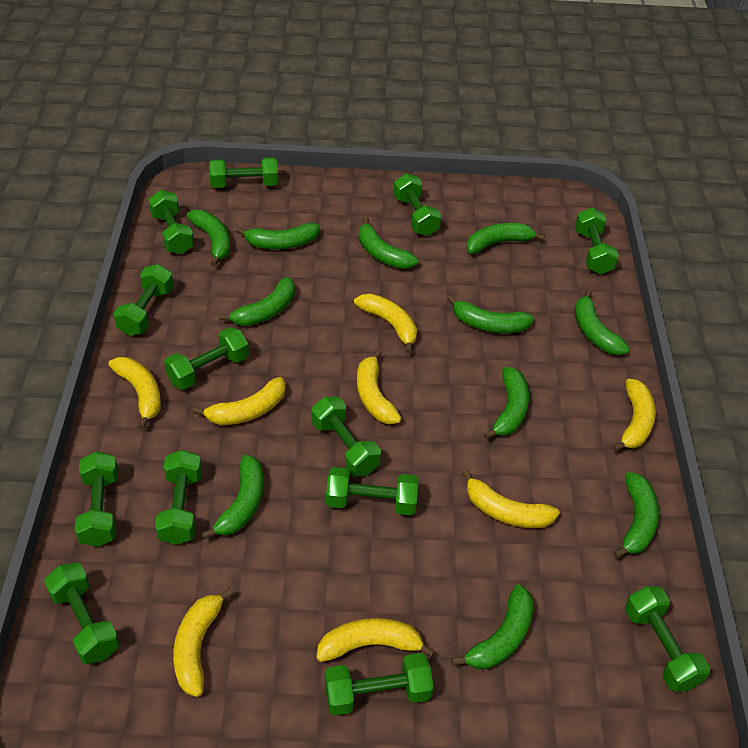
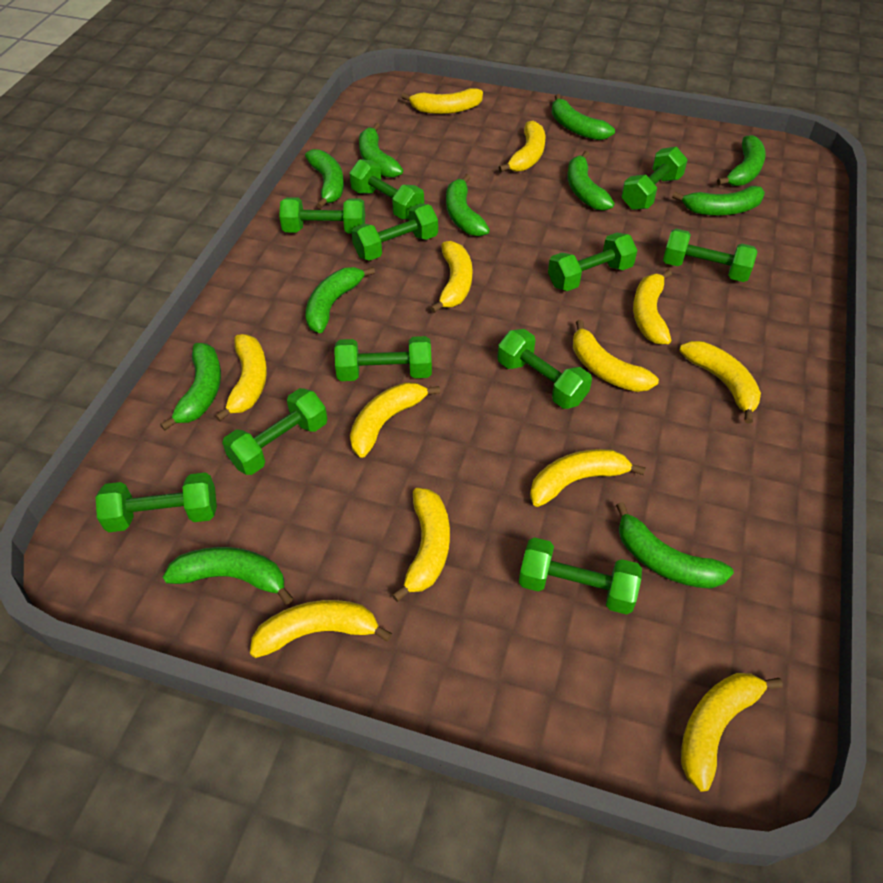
green dumbbell: [44,563,120,664] [74,451,118,547] [113,264,174,336] [148,190,194,254] [155,450,202,545] [164,327,249,390] [209,157,278,188] [311,397,381,476] [325,653,434,716] [326,467,419,515] [393,173,441,236] [575,207,619,274] [625,586,710,692] = 13 -> [95,472,217,532] [222,388,327,475] [279,197,365,233] [334,336,432,381] [349,159,424,219] [352,203,438,261] [497,329,592,409] [519,537,642,615] [548,233,637,291] [621,147,688,210] [663,229,757,282] = 11
yellow banana: [108,357,161,429] [173,588,234,697] [193,377,286,425] [316,618,435,662] [354,294,417,354] [357,349,402,424] [462,469,560,528] [612,379,656,452] = 8 -> [215,334,267,421] [250,600,392,658] [350,382,440,458] [392,488,450,602] [401,88,483,114] [430,241,473,313] [498,121,545,172] [530,449,646,507] [573,320,659,392] [633,269,672,344] [679,341,761,424] [681,673,783,792] = 12

